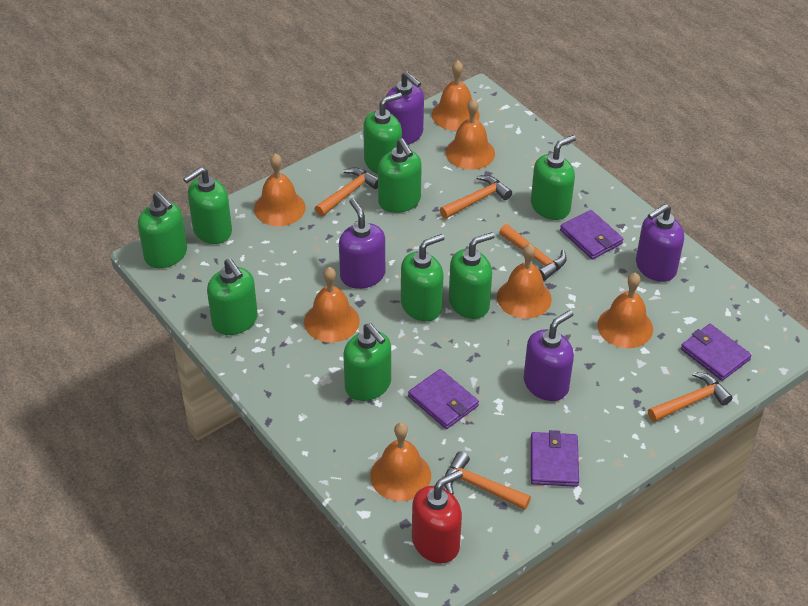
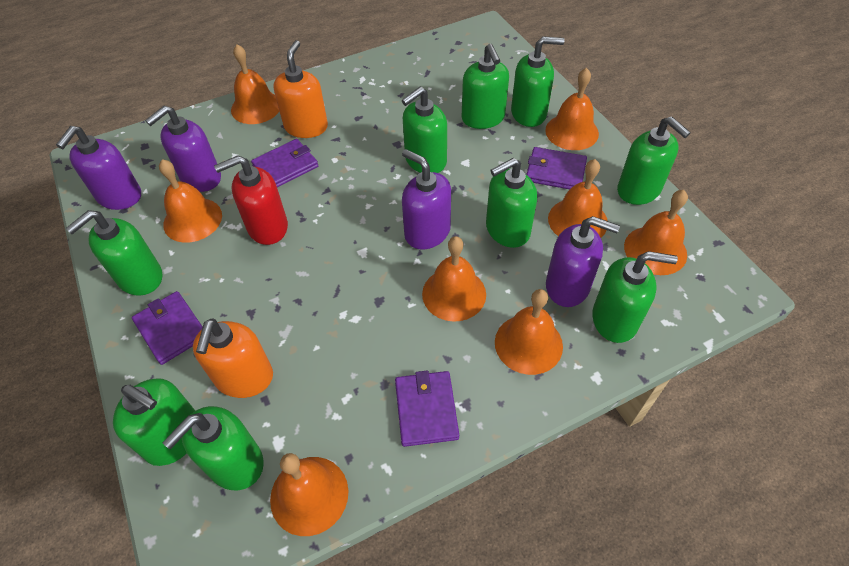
orange bell: [254,153,306,226] [304,267,360,342] [370,423,431,501] [432,61,480,131] [446,98,495,170] [497,244,552,318] [597,273,653,348] = 7 -> [159,159,222,243] [231,44,279,124] [270,453,348,536] [422,236,486,322] [495,289,563,375] [545,68,599,150] [548,159,608,238] [624,190,688,275] = 8
orange hammer: [315,167,378,216] [440,175,512,219] [444,451,531,510] [499,224,567,281] [648,372,733,422] = 5 -> none = 0
orange soap dispenser: none = 0 -> [193,318,273,398] [274,40,328,138] = 2

